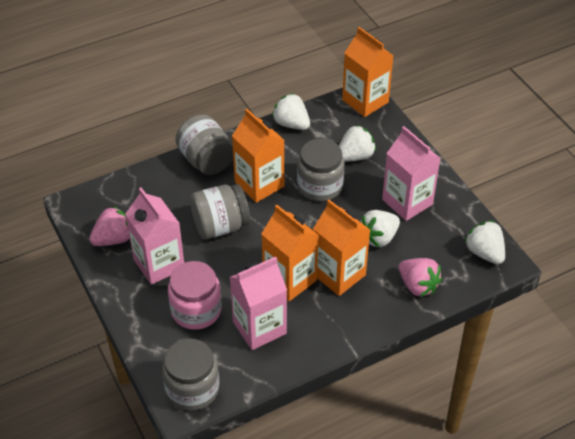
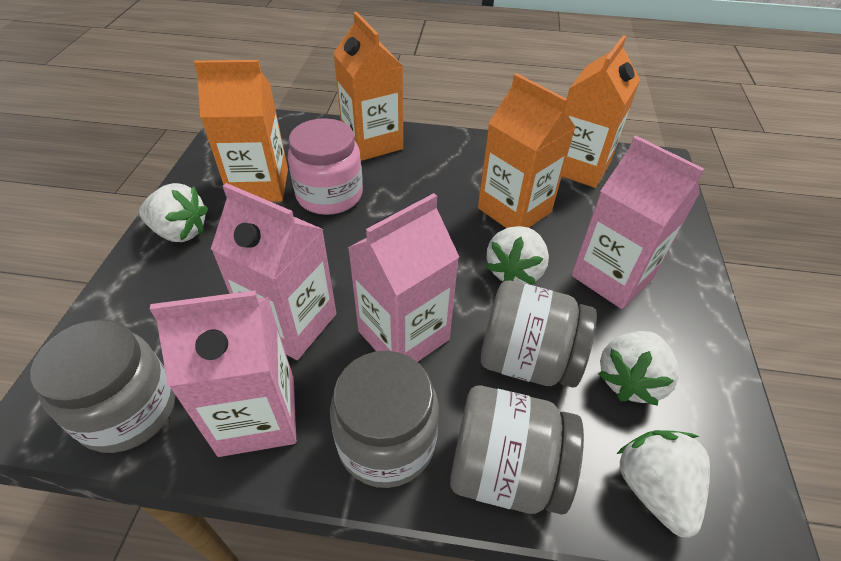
pink carton: [125,188,184,285] [229,257,287,350] [382,126,441,221] = 3 -> [150,291,296,457] [211,183,336,360] [348,193,459,362] [571,136,704,309] = 4
pink strawberry: [89,206,130,246] [398,258,442,297] = 2 -> none = 0

